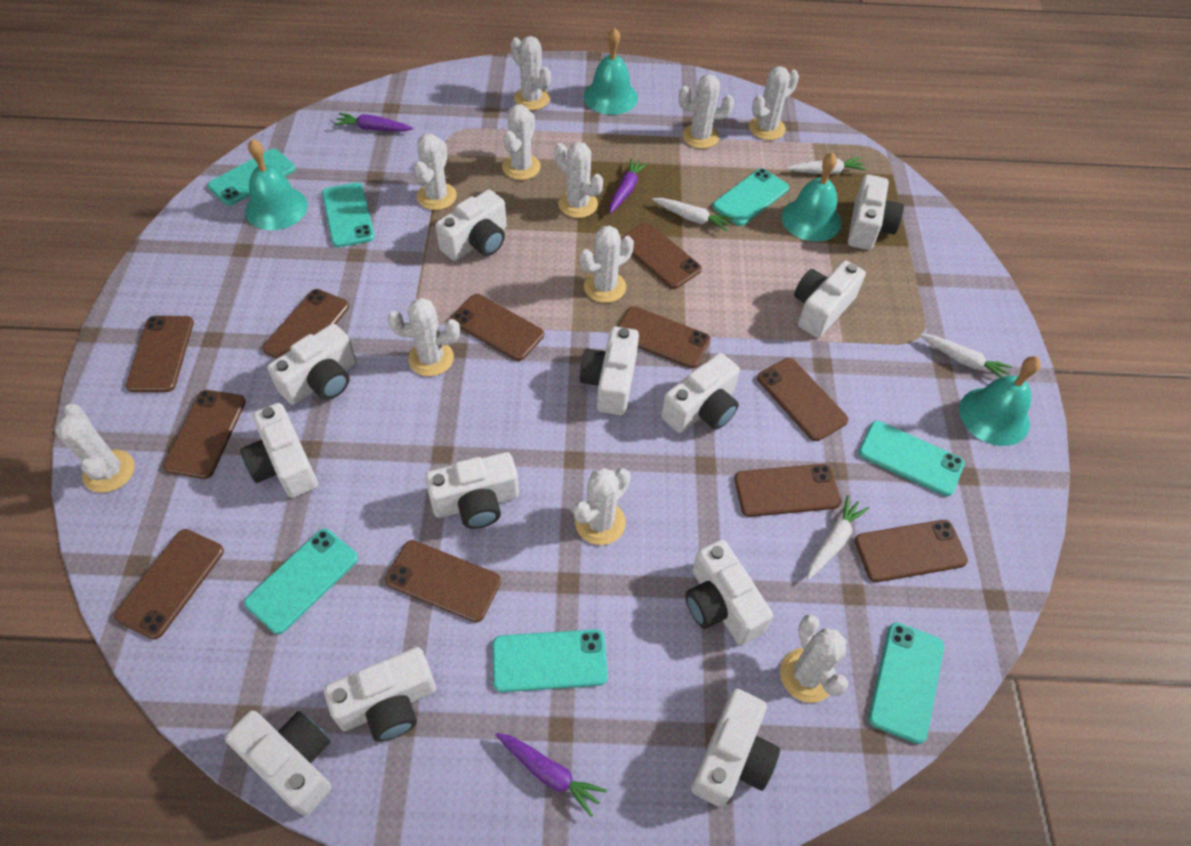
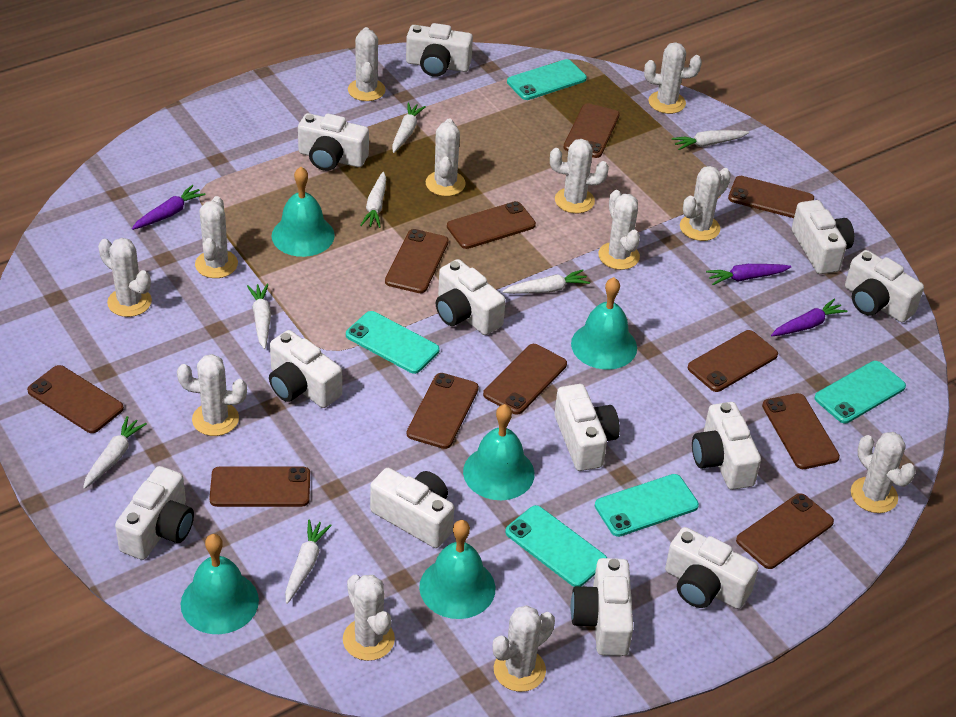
turquoise bell: [245,139,308,230] [584,27,638,115] [781,152,842,242] [959,356,1041,446] = 4 -> [181,534,259,634] [271,167,335,257] [419,520,495,619] [463,404,534,500] [571,277,637,370] = 5
turquoise phone: [207,149,296,206] [244,529,358,634] [322,183,375,247] [493,629,608,692] [712,168,789,226] [859,421,965,496] [868,622,944,744] = 7 -> [346,311,440,374] [505,505,607,587] [507,59,587,100] [595,474,699,537] [814,361,906,423] = 5
white cactus: [55,404,135,493] [388,298,460,376] [414,134,457,210] [502,105,541,180] [511,36,551,110] [554,142,603,218] [574,468,631,545] [580,226,634,303] [679,74,734,149] [749,66,799,140] [780,614,848,703] = 11 -> [98,238,152,317] [177,354,247,436] [195,196,238,278] [343,574,395,661] [348,27,386,101] [426,119,466,196] [493,605,555,692] [550,139,609,213] [598,190,640,270] [644,42,702,114] [680,166,731,241] [851,432,916,513] = 12
white carrot: [652,198,734,231] [786,157,866,174] [807,495,869,580] [919,334,1012,378] = 4 -> [83,416,147,489] [247,284,271,349] [285,519,332,604] [360,172,386,228] [392,103,426,153] [502,270,590,294] [672,130,749,150] = 7

